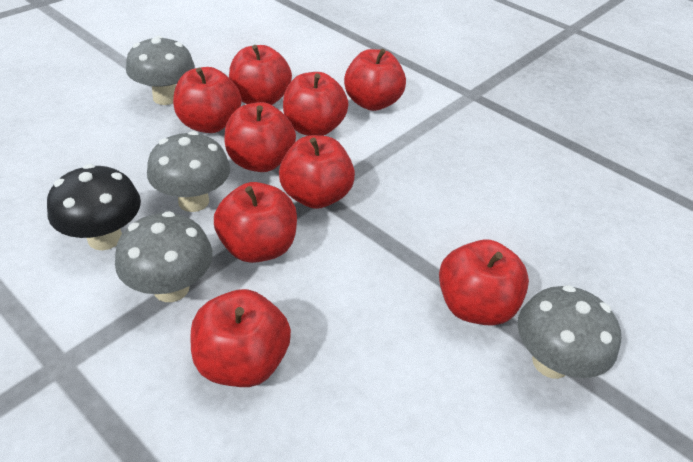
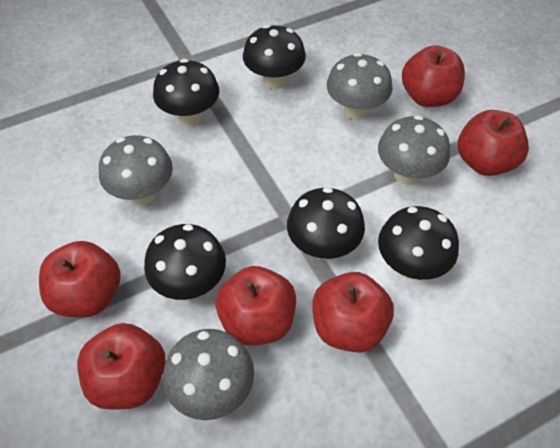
black mushroom: [47,164,141,250] = 1 -> [144,224,226,300] [153,59,219,126] [243,25,306,89] [287,187,365,260] [378,206,459,280] = 5
red apple: [173,67,242,133] [191,289,291,387] [214,182,297,263] [224,102,296,172] [229,45,292,105] [279,135,355,209] [283,72,349,136] [344,49,406,111] [439,239,529,326] = 9 -> [39,241,121,318] [77,323,166,410] [215,266,296,345] [312,272,394,352] [402,45,465,107] [458,110,529,176] = 6

